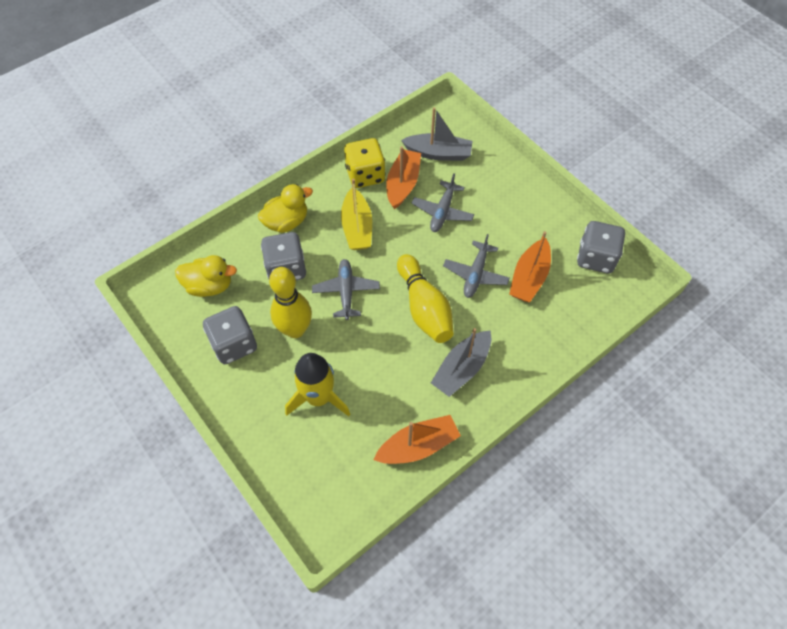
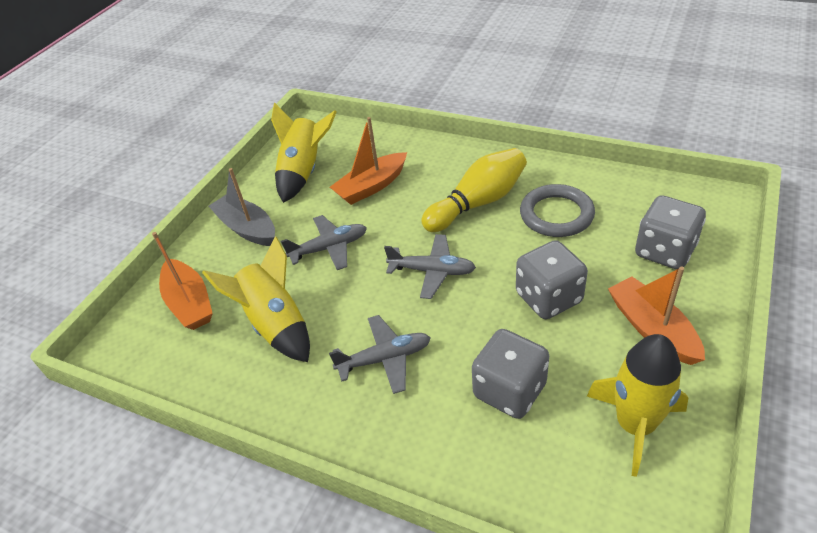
grey boat: [401,107,472,161] [431,328,491,397] = 2 -> [208,168,275,246] = 1
grey ring: none = 0 -> [520,184,595,237] = 1
yellow boat: [341,179,372,250] = 1 -> none = 0
yellow bowling pin: [269,267,312,338] [397,254,454,343] = 2 -> [421,148,527,232] = 1
yellow dice: [344,138,385,188] = 1 -> none = 0
yellow duck: [175,255,237,297] [258,184,313,233] = 2 -> none = 0
yellow rocket: [285,353,350,416] = 1 -> [202,236,310,362] [271,102,337,203] [587,334,688,477] = 3

